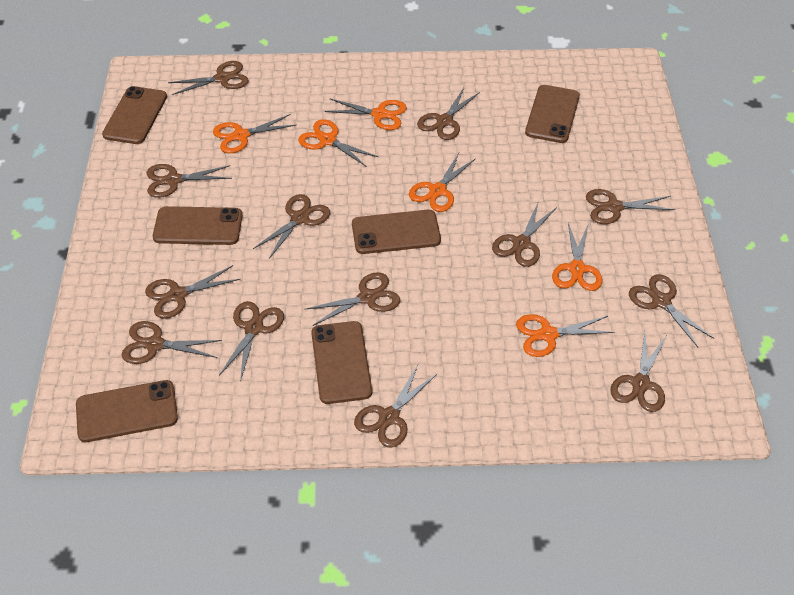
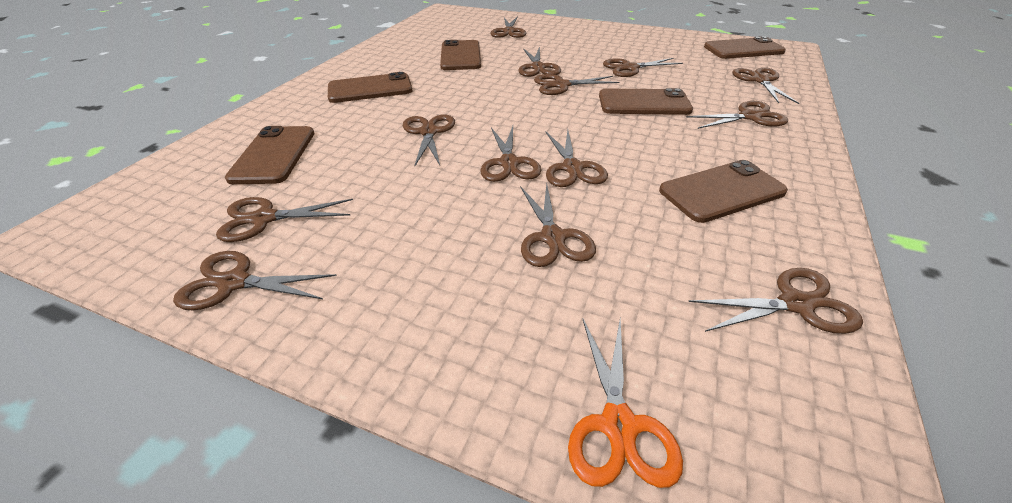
orange scissors: [213,114,296,153] [298,119,378,167] [325,98,407,130] [409,153,476,212] [516,314,615,357] [552,223,602,291] = 6 -> [568,319,683,488] = 1

